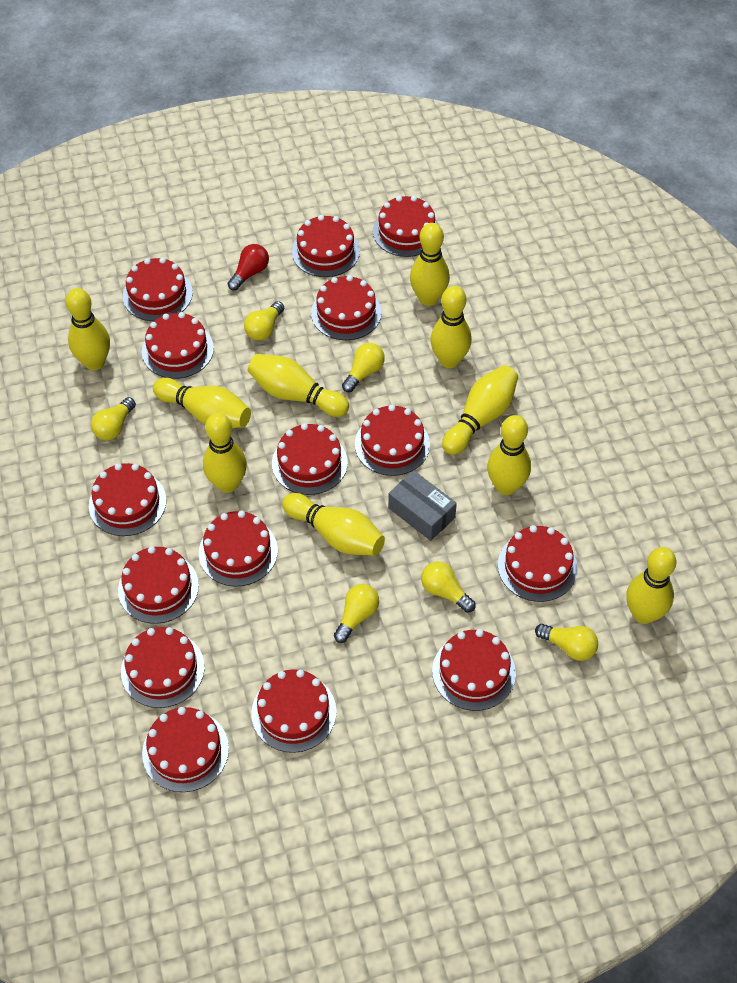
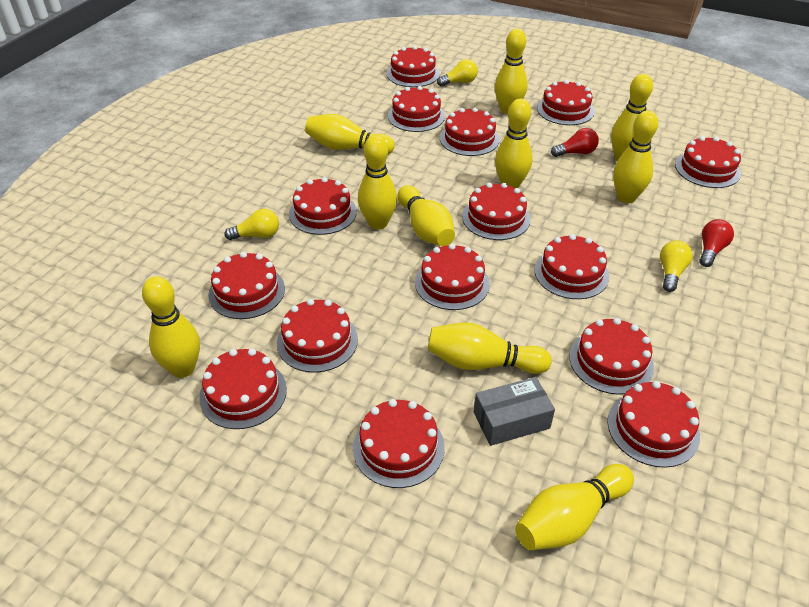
red light bulb: [228,244,269,291] = 1 -> [551,128,599,157] [699,219,734,267] = 2
yellow light bulb: [91,397,136,440] [244,301,284,341] [334,584,379,643] [342,343,385,392] [421,561,476,613] [535,624,598,661] = 6 -> [224,209,279,240] [437,59,478,87] [660,241,693,292] = 3

